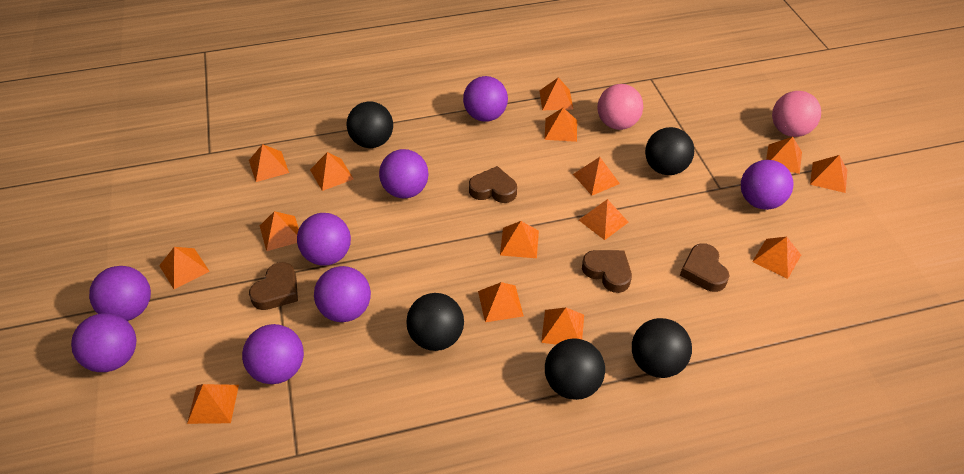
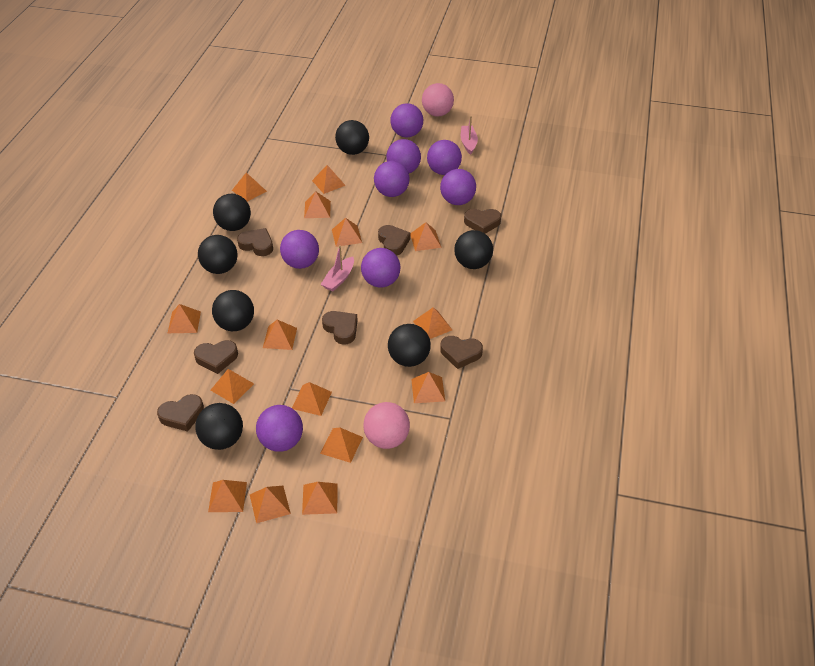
black ball: [347,101,393,148] [406,293,464,351] [545,338,605,400] [632,318,692,378] [645,127,694,175] = 5 -> [195,403,243,450] [198,235,238,274] [212,290,254,331] [213,194,251,231] [335,120,369,155] [388,324,431,367] [454,230,493,269] = 7
brown heart: [249,262,298,310] [469,166,517,203] [582,250,632,293] [680,243,729,292] = 4 -> [157,394,204,432] [194,340,238,374] [237,228,273,256] [322,311,358,345] [378,225,410,256] [440,336,483,369] [464,209,501,234] = 7
pink boat: none = 0 -> [321,245,354,291] [461,116,478,155] = 2

